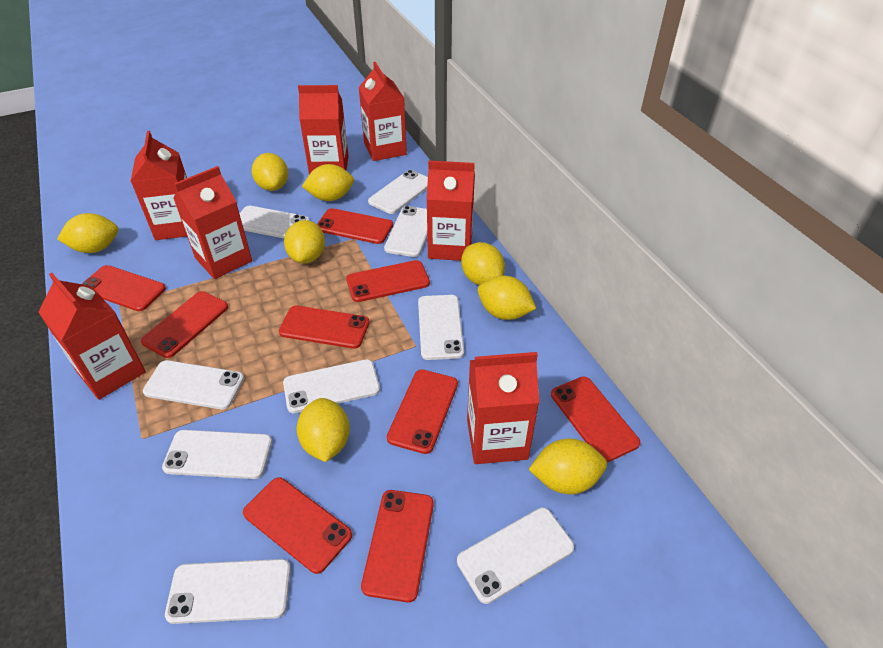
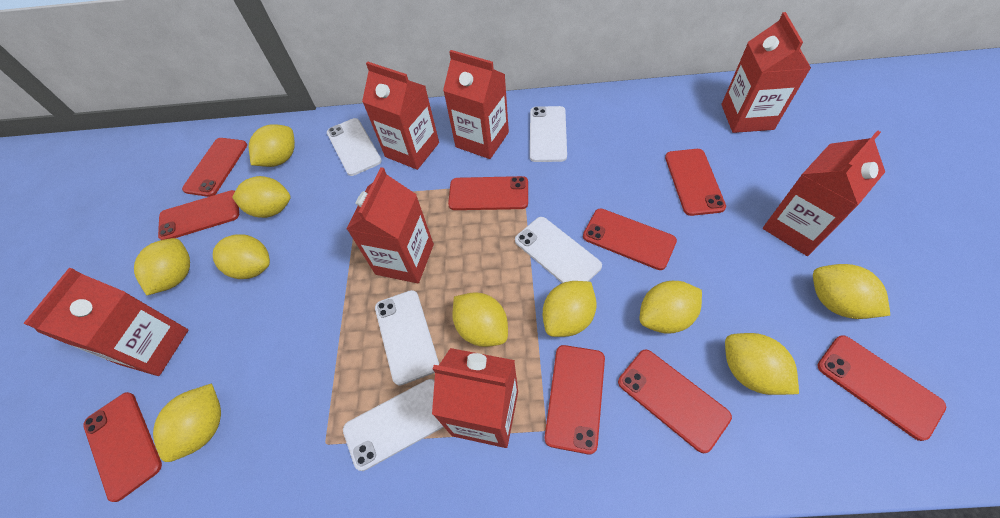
white phone: [143,360,244,410] [162,430,272,479] [165,559,291,624] [239,205,309,238] [283,359,380,413] [368,170,428,214] [384,206,427,257] [418,295,464,360] [457,507,574,604] = 9 -> [327,118,382,176] [343,379,443,471] [375,290,439,386] [515,217,602,283] [530,106,567,162] = 5
yellow lemon: [57,213,118,253] [252,153,288,191] [284,220,325,264] [296,398,350,462] [302,164,354,201] [461,242,505,285] [478,276,536,320] [529,439,607,494] = 8 -> [134,238,190,296] [153,383,221,462] [213,234,270,279] [232,176,290,218] [249,124,295,167] [452,293,508,347] [543,281,597,337] [640,281,702,334] [725,333,799,395] [813,264,890,319] = 10

